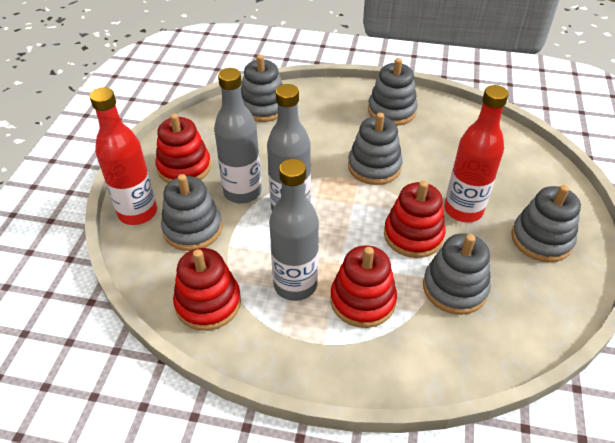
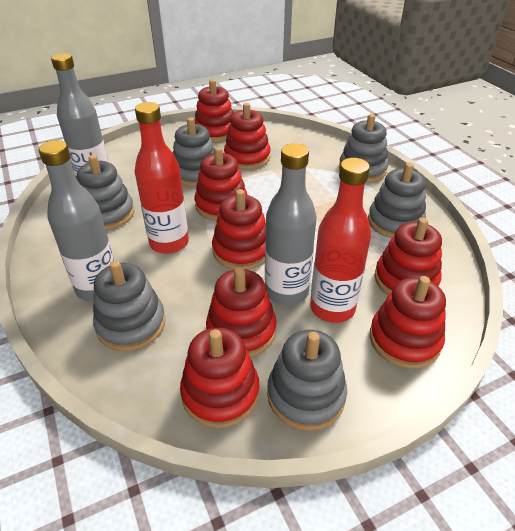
red stacking toy: [156,113,211,183] [173,248,241,331] [330,245,397,328] [384,181,445,258] = 4 -> [180,327,260,428] [195,79,234,142] [195,147,247,221] [206,267,277,357] [212,189,266,270] [224,103,270,170] [369,276,446,369] [374,218,442,295] = 8

